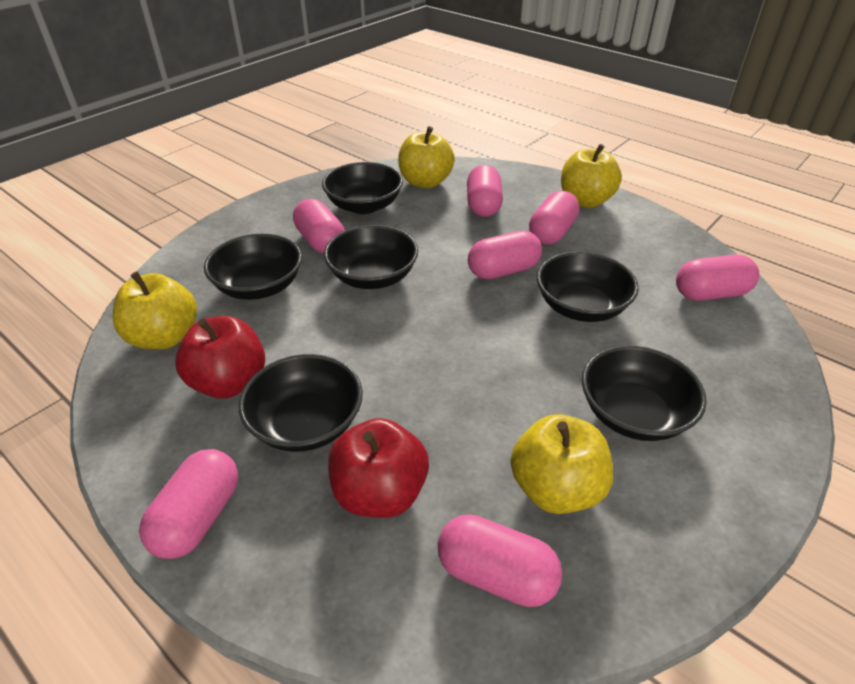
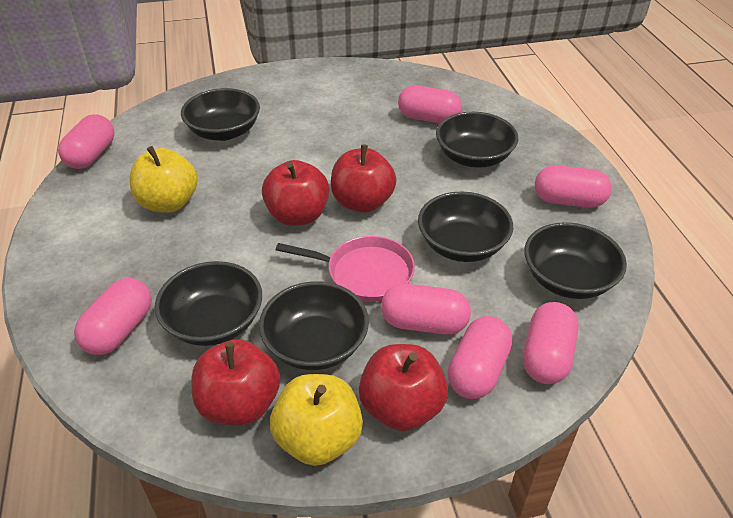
pink pan: none = 0 -> [276,236,415,302] = 1
red apple: [175,316,265,399] [328,418,429,518] = 2 -> [192,339,280,426] [262,160,329,226] [331,144,396,213] [359,344,448,431] = 4
yellow apple: [113,271,197,349] [398,126,455,188] [510,414,613,514] [561,144,622,208] = 4 -> [130,146,198,213] [270,374,363,466] = 2

